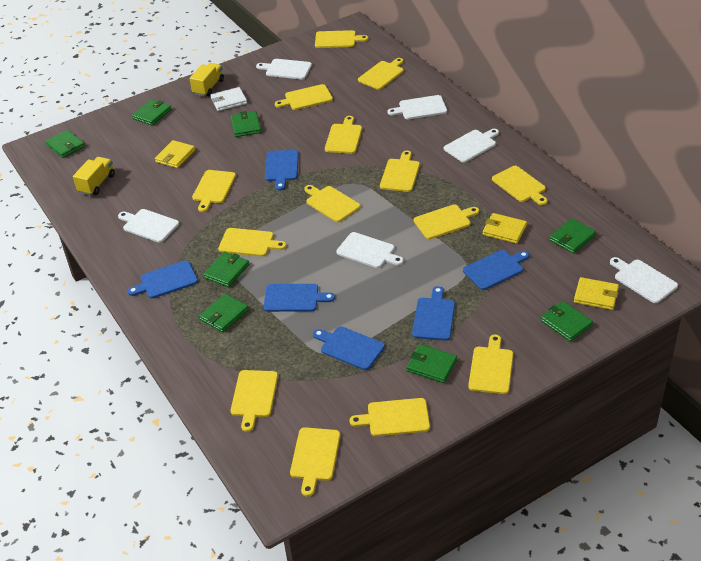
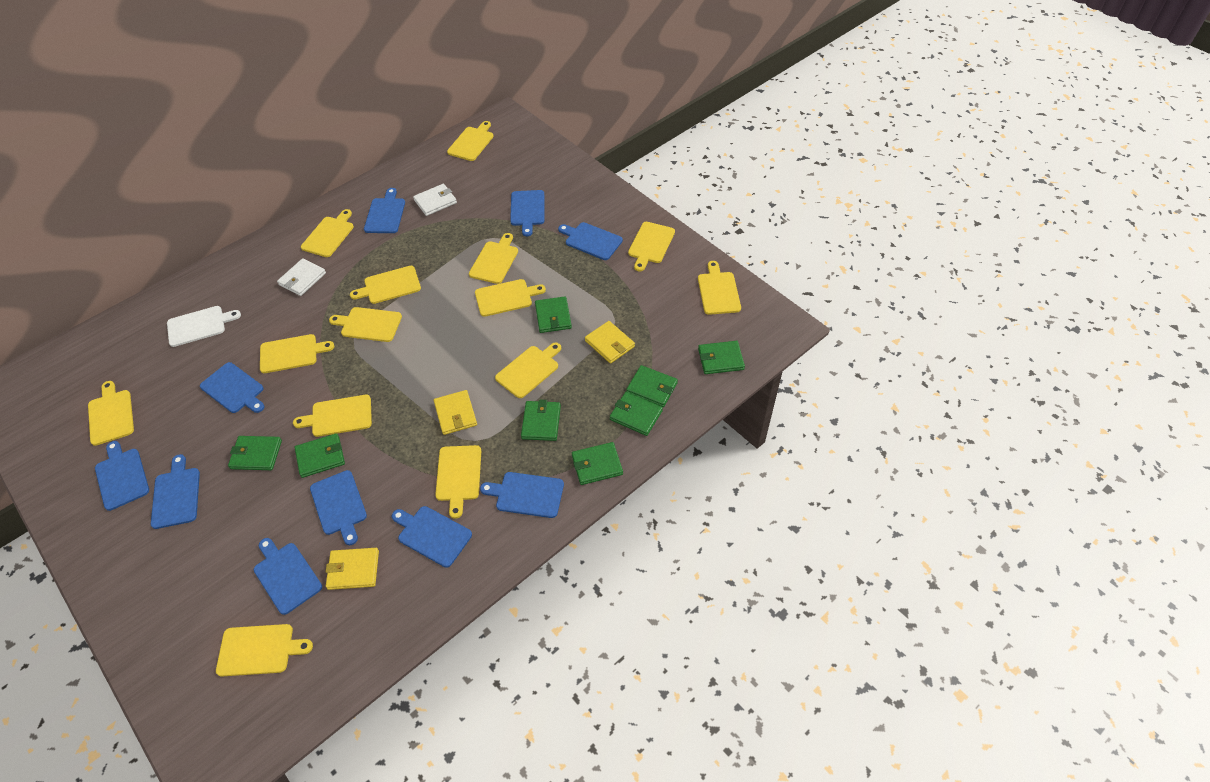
blue cutting board: [127,260,198,298] [263,284,335,312] [265,150,299,190] [313,326,385,370] [412,286,455,341] [463,250,529,290] = 6 -> [95,441,149,511] [151,454,200,529] [200,362,265,413] [254,538,322,615] [310,470,367,545] [364,188,405,233] [392,506,472,567] [480,472,564,518] [510,190,544,236] [558,222,623,260] = 10
white cutting board: [118,209,179,243] [256,59,312,79] [336,232,404,268] [387,95,447,119] [444,129,499,163] [610,257,678,303] = 6 -> [167,306,241,347] = 1
white wallet: [210,87,247,111] = 1 -> [277,258,326,296] [413,184,457,216] = 2
yellow truck: [73,157,115,196] [190,63,224,96] = 2 -> none = 0

